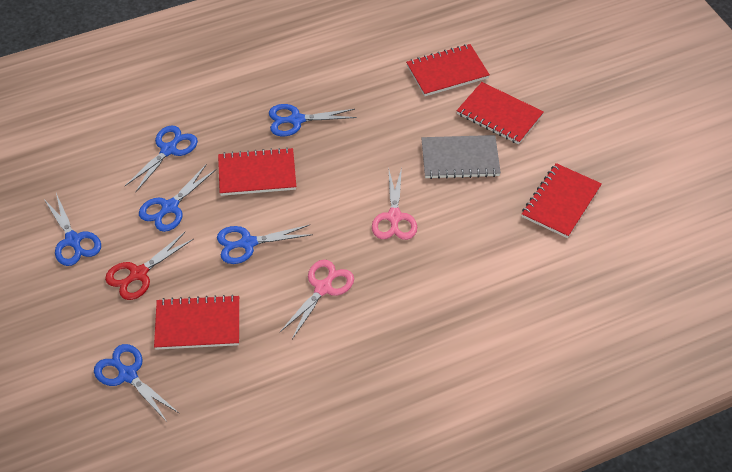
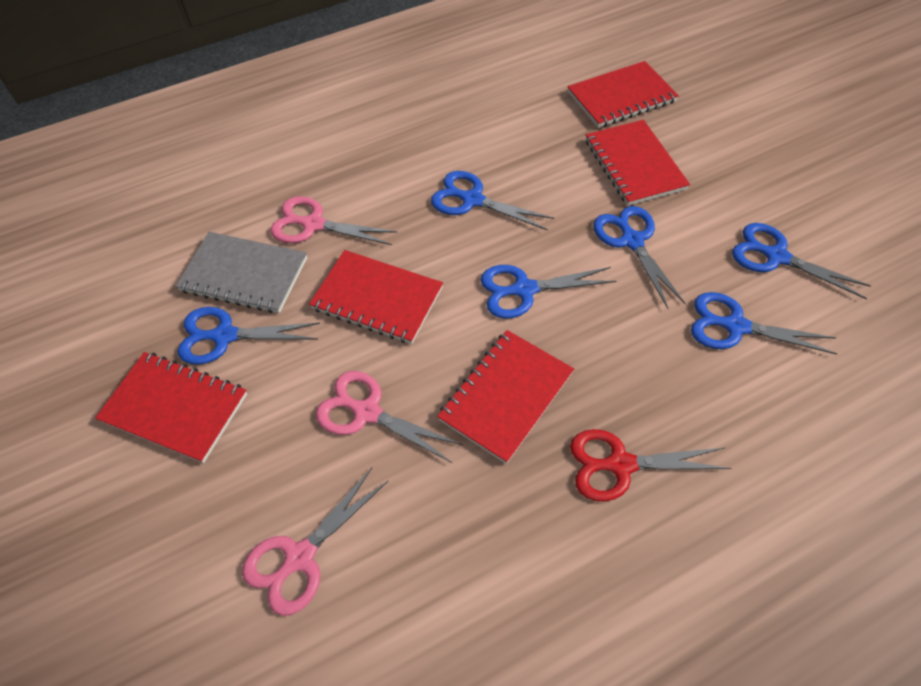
pink scissors: [280,260,354,339] [372,167,417,240] = 2 -> [242,468,388,616] [271,196,398,245] [316,371,463,463] = 3

